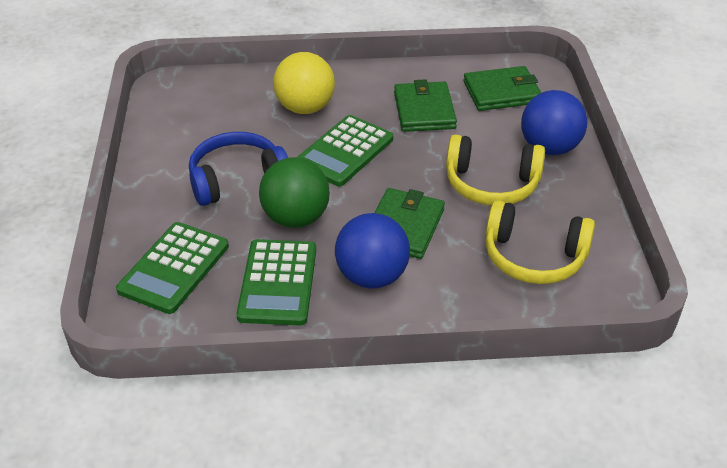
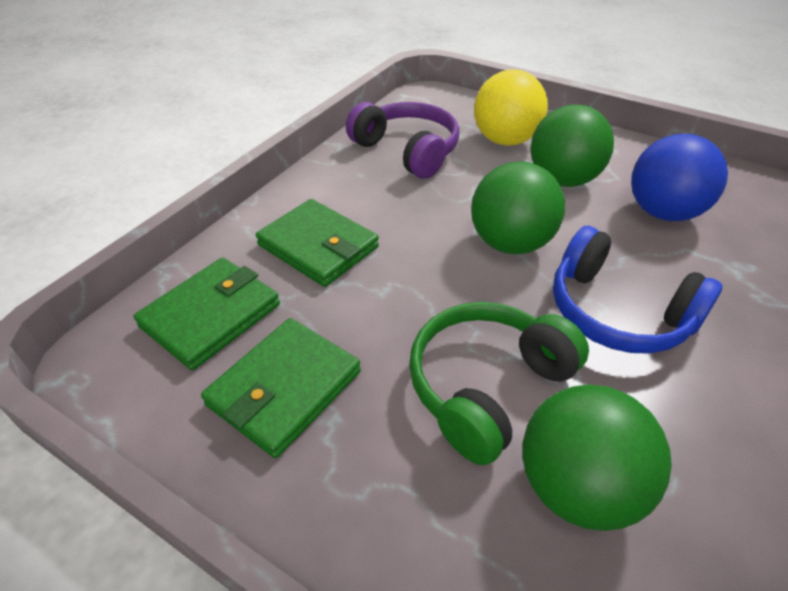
blue ball: [335,213,410,289] [521,90,587,155] = 2 -> [631,134,728,221] = 1
green ball: [259,157,330,228] = 1 -> [471,161,565,254] [522,384,672,531] [530,105,614,187] = 3
green calculator: [116,222,229,314] [236,239,316,325] [297,115,393,186] = 3 -> none = 0
green headphones: none = 0 -> [409,302,589,465] = 1
purple headphones: none = 0 -> [346,102,459,179] = 1
yellow headphones: [446,135,545,205] [486,200,595,284] = 2 -> none = 0

